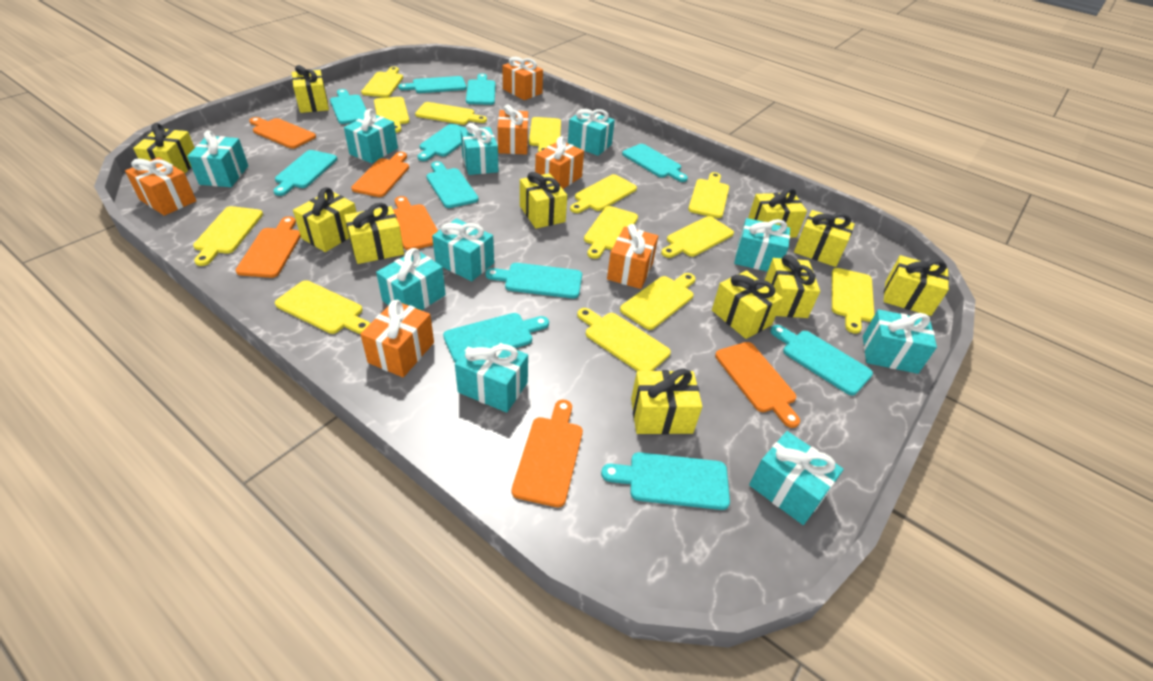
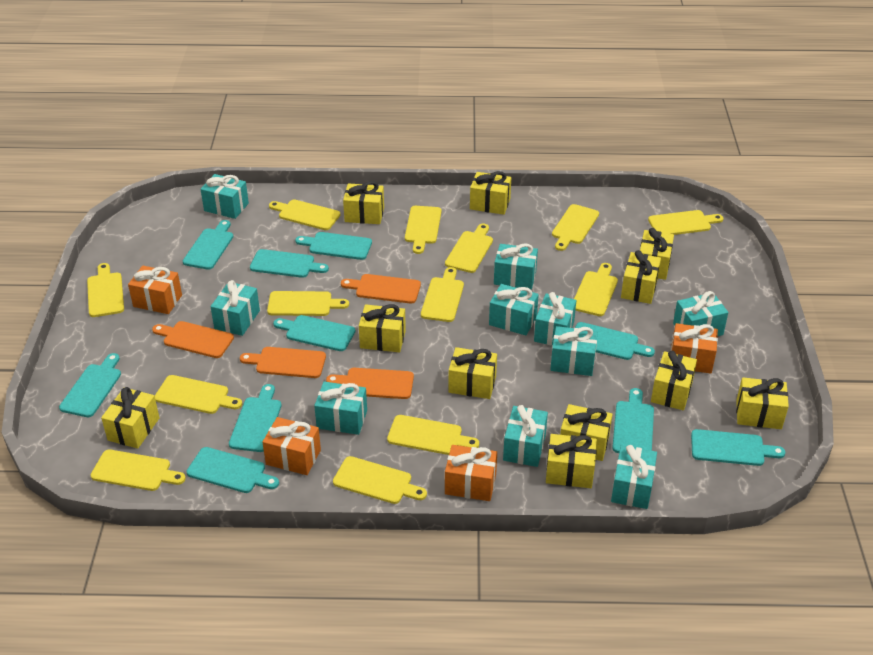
orange cutting board: [236,216,301,278] [249,117,316,149] [351,152,409,197] [393,196,438,250] [512,400,583,507] [715,342,800,428] = 6 -> [152,321,234,358] [240,347,326,378] [326,368,414,399] [341,274,421,304] = 4
orange gift: [125,157,196,216] [360,300,434,377] [498,105,528,155] [502,57,543,100] [535,136,584,189] [607,224,658,289] = 6 -> [128,266,182,314] [263,417,321,475] [445,445,497,501] [671,323,718,374] = 4
turquoise cutting board: [273,150,337,196] [330,89,366,124] [398,76,467,93] [418,124,466,161] [426,161,479,208] [443,313,549,363] [466,74,496,105] [485,263,582,299] [601,452,730,510] [622,144,688,182] [770,325,873,395] = 11 -> [59,353,121,417] [183,220,233,270] [187,447,279,493] [229,384,282,452] [250,249,329,278] [273,315,355,351] [295,232,372,260] [575,322,655,360] [612,388,654,453] [691,429,785,466] = 10

